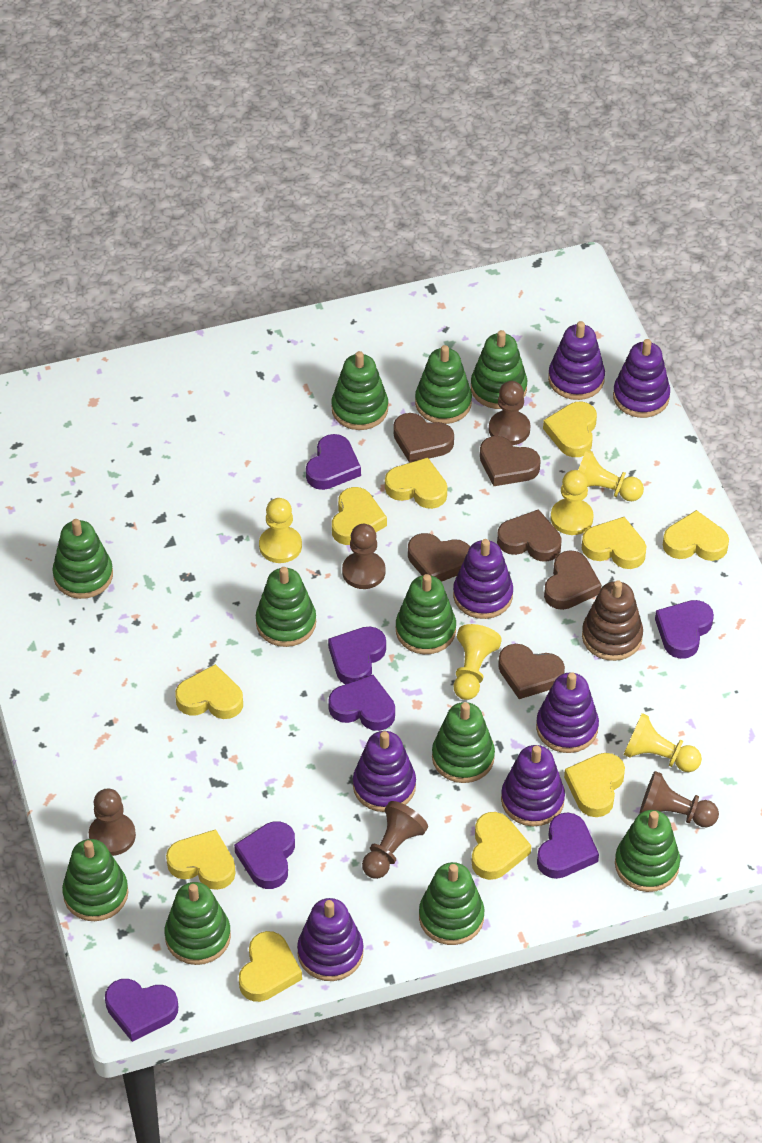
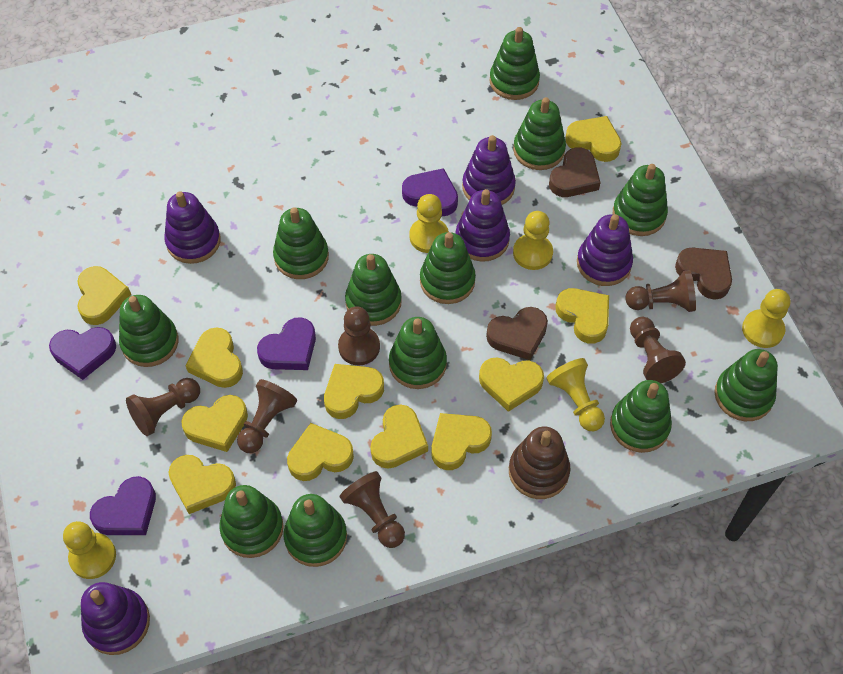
brown heart: [393,413,454,463] [408,533,470,582] [480,436,541,486] [497,509,562,562] [498,644,565,699] [544,550,602,610] = 6 -> [486,307,548,360] [549,147,601,197] [675,248,732,300] = 3
brown pawn: [89,789,136,856] [342,524,386,589] [362,801,428,879] [489,381,530,445] [639,771,719,827] = 5 -> [126,378,200,436] [237,379,297,453] [338,306,380,366] [340,471,405,548] [625,270,696,312] [630,317,686,383] = 6
green stacking toy: [52,519,113,599] [62,839,128,921] [165,882,231,965] [256,567,316,647] [332,351,388,430] [396,574,456,654] [415,345,472,424] [419,862,485,945] [432,702,495,783] [471,330,527,409] [615,810,680,892] = 11 -> [119,295,178,367] [219,485,284,558] [273,207,329,279] [283,494,347,567] [345,254,402,326] [389,317,447,389] [420,232,476,304] [489,27,540,100] [513,97,566,170] [610,380,672,453] [613,164,668,236] [714,349,778,421] = 12
purple heart: [105,979,178,1042] [234,821,295,889] [306,434,361,490] [328,626,386,684] [328,675,395,731] [537,812,599,879] [655,600,714,659] = 7 -> [49,327,116,380] [90,476,156,535] [257,317,316,370] [402,168,458,216] = 4
purple stacking toy: [297,898,364,981] [353,731,416,812] [453,539,513,619] [501,745,565,826] [536,672,599,753] [548,321,605,400] [613,339,670,418] = 7 -> [81,582,150,655] [164,191,221,264] [456,189,510,262] [462,135,516,205] [577,214,633,286] = 5
yellow heart: [166,829,236,890] [175,664,243,719] [239,931,302,1002] [332,487,387,545] [385,458,447,509] [472,812,531,880] [543,402,597,457] [564,753,625,817] [582,517,646,569] [663,510,729,561] = 10 -> [77,266,131,325] [168,455,236,514] [181,395,248,452] [186,327,243,388] [287,423,354,481] [324,364,384,419] [370,405,428,469] [431,413,492,470] [479,358,544,412] [555,288,609,344] [565,116,622,162] = 11

